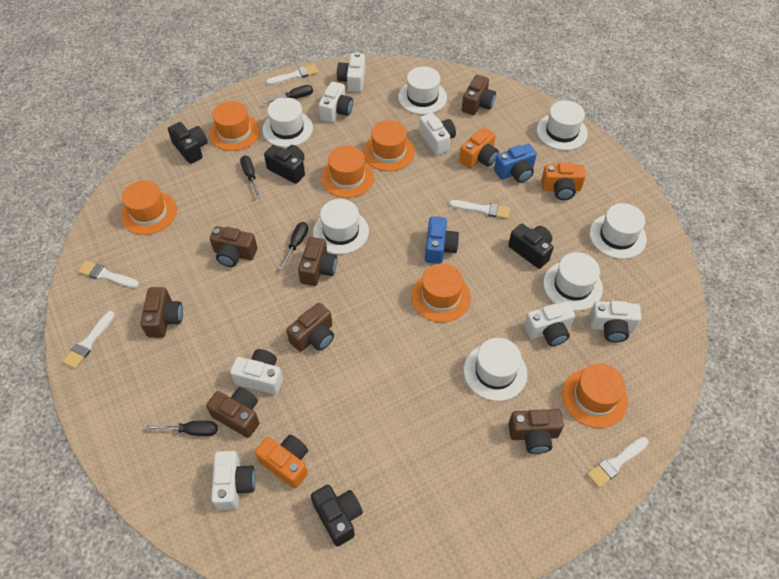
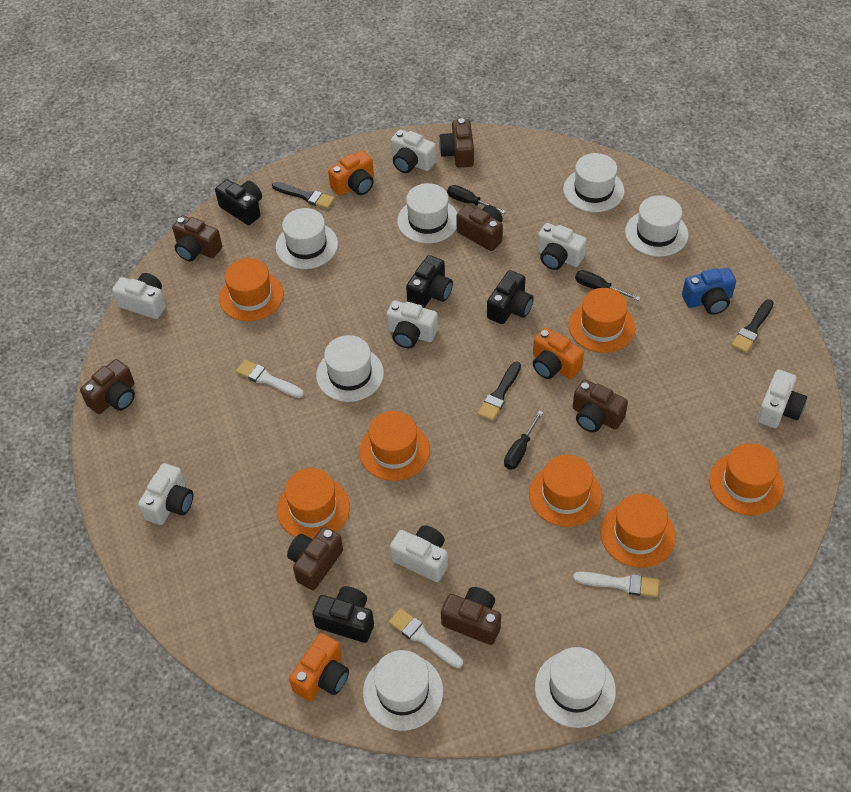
black brush: none = 0 -> [272,182,335,209] [478,362,521,421] [731,299,774,353] = 3
black screwdriver: [146,421,218,436] [240,155,261,198] [263,85,313,104] [279,222,308,270] = 4 -> [447,185,506,214] [504,411,543,469] [575,270,640,301] = 3
blue camera: [425,216,459,264] [494,144,537,183] = 2 -> [682,268,736,315] = 1
orange hat: [121,180,177,235] [209,101,260,151] [321,145,374,198] [363,120,415,171] [411,263,471,322] [562,363,628,428] = 6 -> [219,258,283,321] [277,468,350,539] [359,411,430,481] [529,455,602,527] [569,288,635,353] [600,494,676,568] [709,443,784,515] = 7
white brush: [63,311,115,369] [78,261,139,288] [266,65,318,85] [449,200,511,219] [587,437,649,488] = 5 -> [236,360,304,398] [389,608,463,668] [573,572,659,597] = 3

